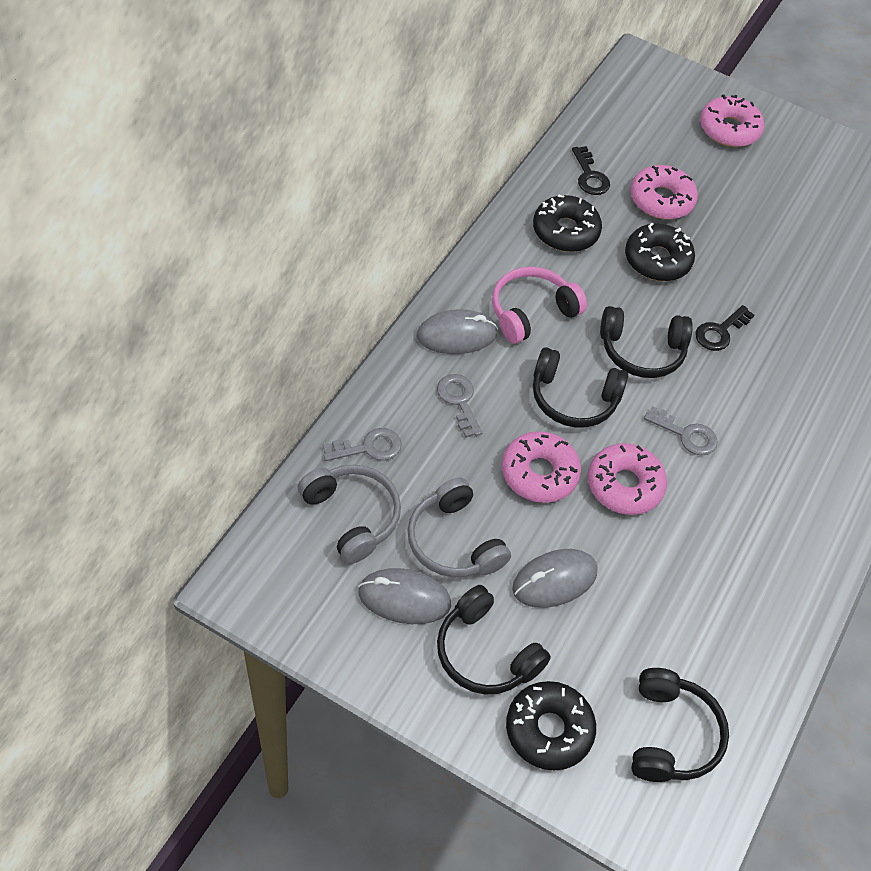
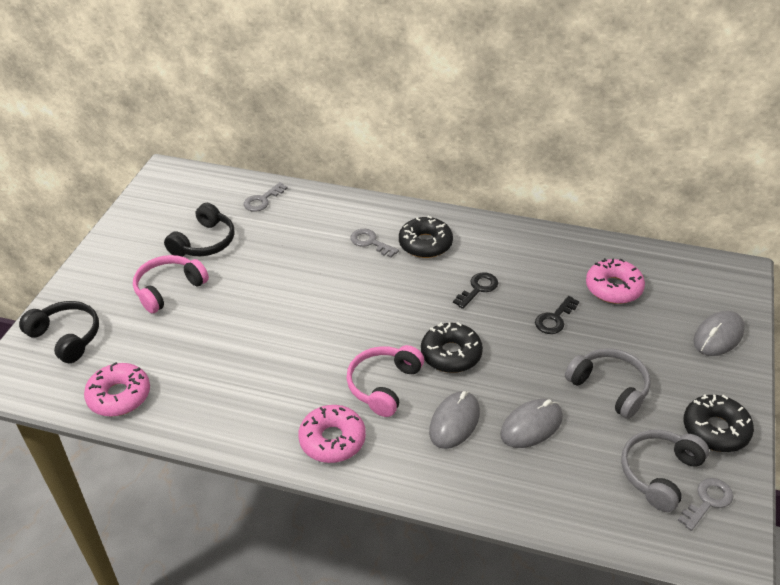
black headphones: [437,585,551,695] [533,347,628,428] [600,306,693,378] [631,668,729,782] = 4 -> [19,301,99,363] [164,203,234,257] = 2
pink donut: [502,431,581,503] [588,443,667,515] [630,165,698,219] [700,95,764,147] = 4 -> [84,362,150,416] [298,405,366,463] [586,258,645,304] = 3
pink headphones: [492,267,587,344] = 1 -> [133,255,209,314] [346,345,424,417] = 2

